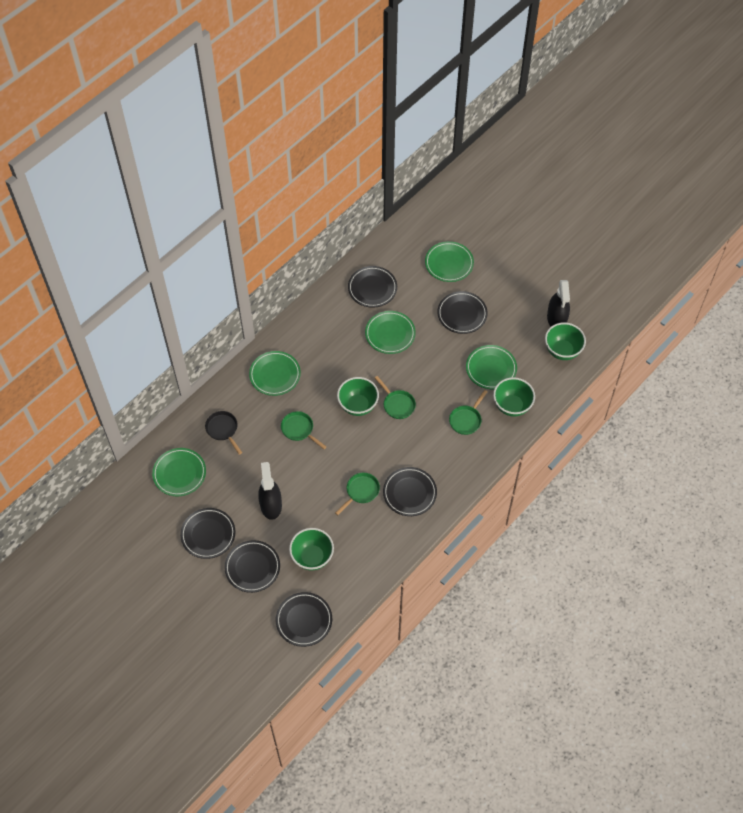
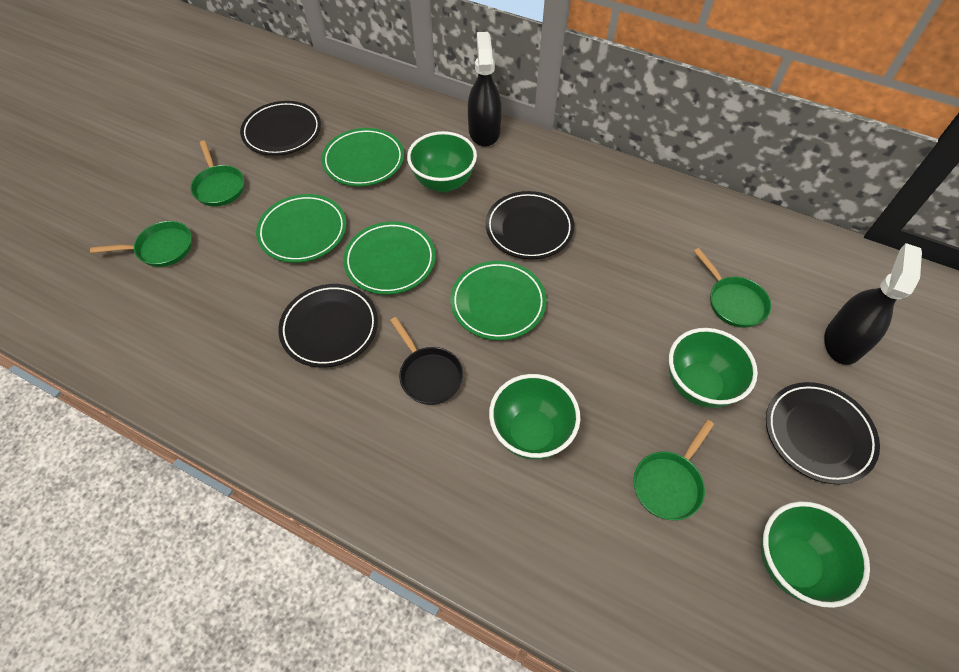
black plate: [180,508,236,559] [225,540,280,593] [276,592,332,647] [348,266,397,308] [383,467,437,516] [437,291,487,334] = 6 -> [240,101,321,156] [278,284,378,368] [485,191,574,259] [766,382,880,484] = 4
green plate: [152,448,206,496] [249,351,301,396] [365,311,416,354] [425,241,474,282] [466,345,517,389] = 5 -> [256,194,346,263] [322,128,404,186] [343,221,436,295] [450,261,547,340] = 4

